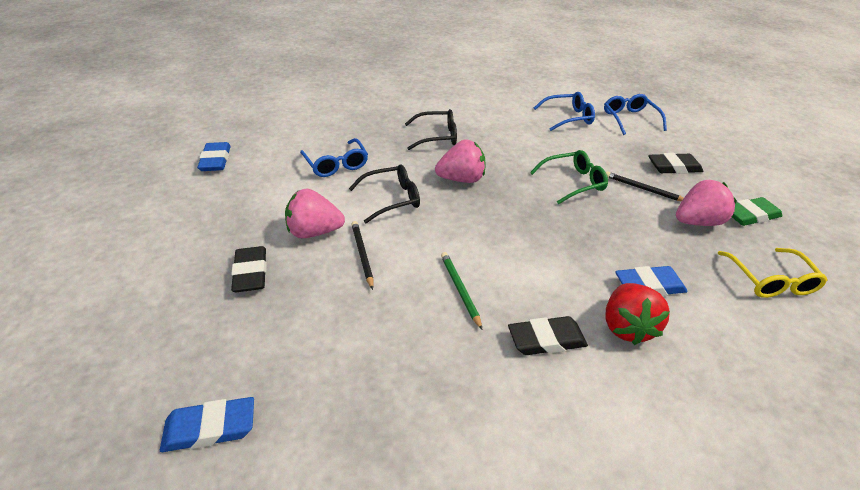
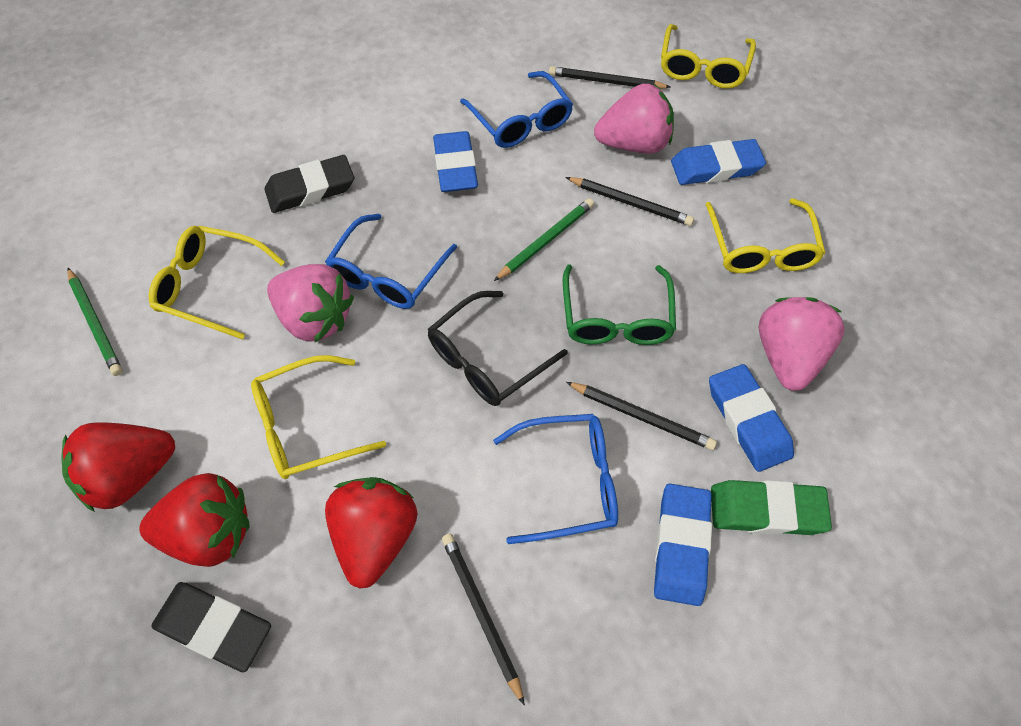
black eraser: [231,246,267,292] [508,316,588,355] [648,153,703,174] = 3 -> [152,582,271,672] [264,155,354,213] = 2
black glasses: [349,164,420,223] [405,109,457,150] = 2 -> [428,291,567,406] = 1
black pencil: [351,221,374,290] [606,171,684,202] = 2 -> [442,533,525,706] [549,66,670,89] [566,177,694,226] [566,382,717,450] = 4
blue eraser: [160,397,254,452] [197,142,231,171] [615,266,688,296] = 3 -> [433,131,478,192] [654,484,712,606] [671,139,766,185] [709,364,794,472] = 4
green pencil: [441,252,482,329] = 1 -> [67,268,123,376] [494,198,594,281] = 2
red strawberry: [605,283,670,345] = 1 -> [61,422,175,512] [139,473,250,567] [325,477,417,589] = 3
yellow glasses: [718,248,828,298] = 1 -> [149,225,285,340] [251,355,386,479] [661,24,756,89] [705,198,825,273] = 4

